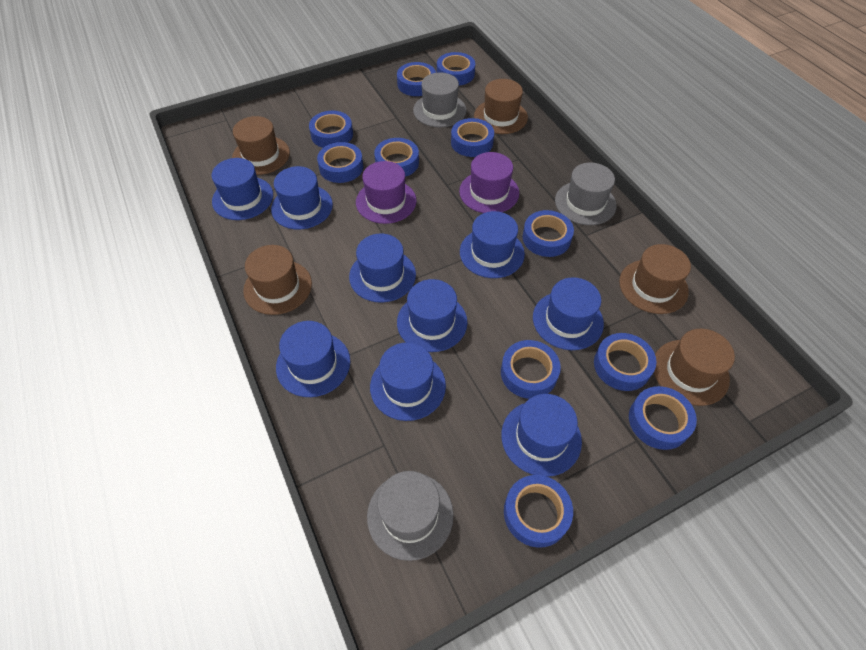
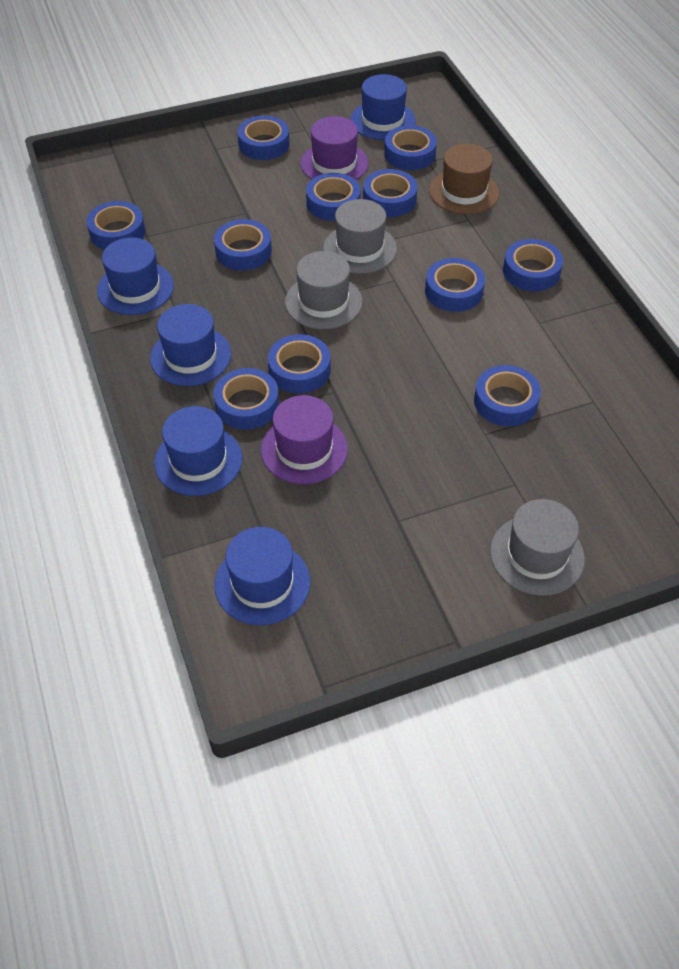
blue hat: [211,158,273,220] [271,166,333,229] [276,321,350,397] [349,233,416,303] [370,342,446,421] [397,279,467,352] [460,211,525,278] [501,394,582,477] [533,277,604,350] = 9 -> [97,237,174,315] [150,304,231,386] [154,406,243,496] [214,527,310,625] [350,74,416,140] = 5
brown hat: [232,116,290,175] [243,245,312,315] [474,79,528,134] [619,244,691,314] [654,329,735,406] = 5 -> [429,144,499,214] = 1

